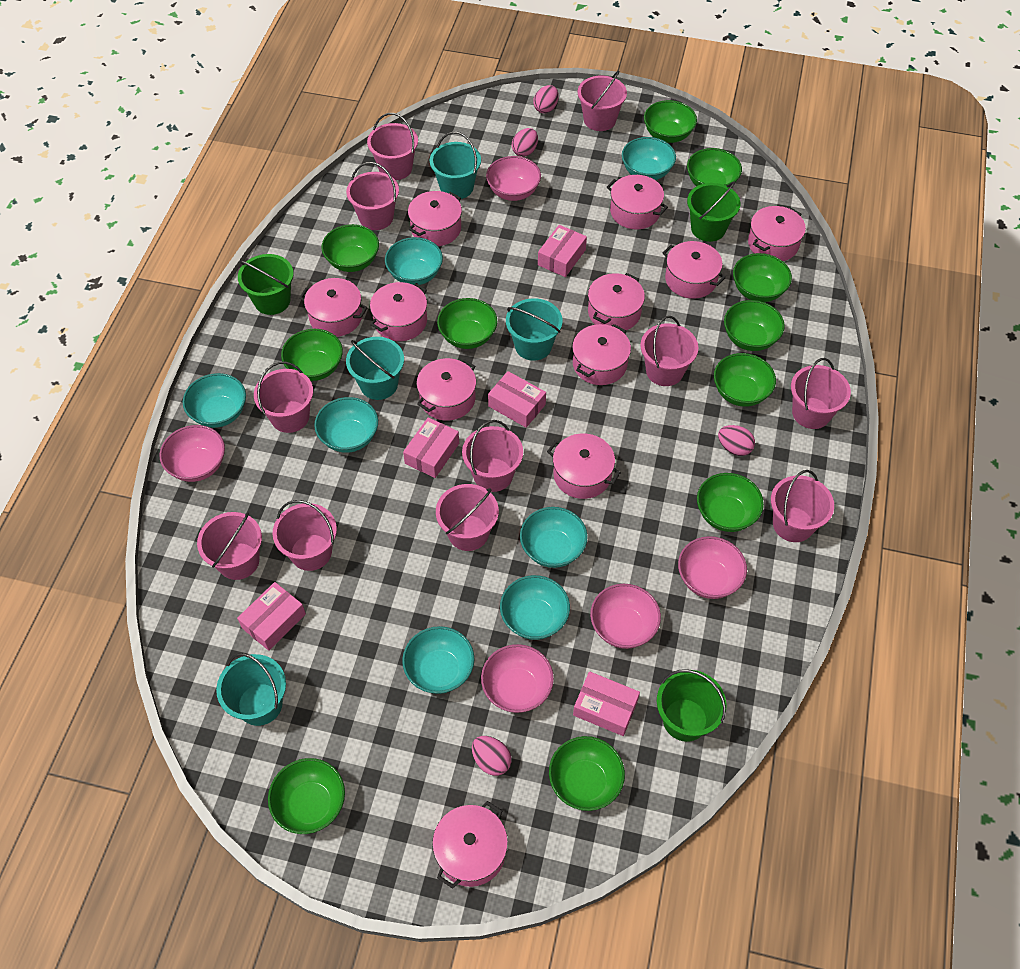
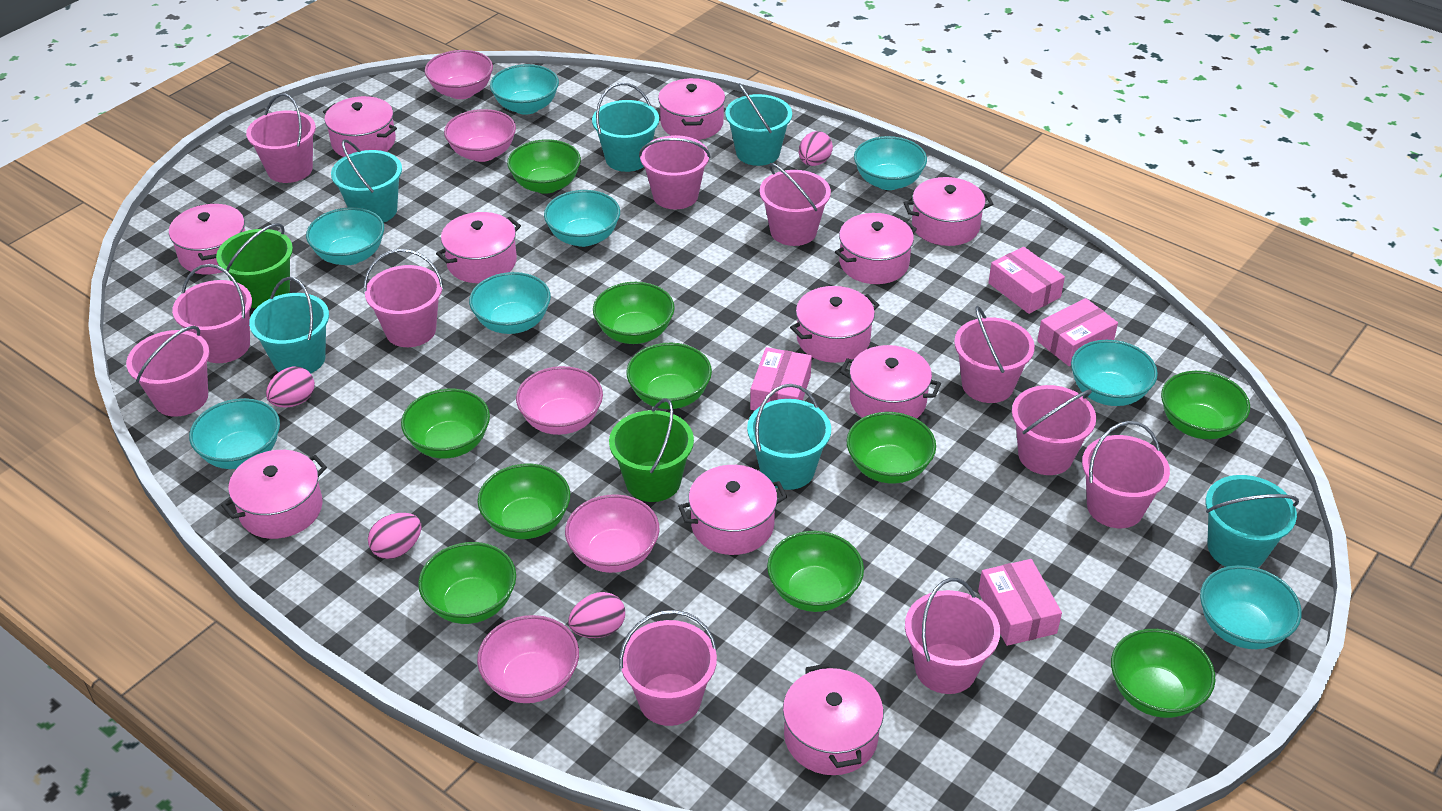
green bowl: [268,758,345,834] [281,329,343,381] [321,224,379,272] [437,298,497,349] [549,736,625,811] [644,100,697,143] [687,148,742,188] [697,473,764,532] [714,353,776,407] [724,300,785,351] [733,253,792,302] = 11 -> [401,389,490,459] [418,542,516,624] [477,464,570,539] [507,139,581,194] [593,282,675,344] [626,343,712,409] [767,531,864,612] [847,412,936,484] [1111,629,1215,718] [1161,371,1250,439] = 10
green bucket: [238,254,294,315] [657,669,727,742] [687,182,740,242] = 3 -> [216,223,293,309] [609,398,694,502] = 2
pink box: [237,582,306,651] [403,417,459,478] [488,371,546,428] [538,225,587,277] [573,671,640,736] = 5 -> [750,347,812,410] [978,559,1062,646] [988,247,1065,314] [1037,298,1118,366] = 4
turquoise bowl: [183,373,246,428] [314,397,378,453] [385,237,443,285] [402,626,475,694] [500,575,570,640] [520,507,588,568] [622,137,676,180] = 7 -> [189,398,280,469] [306,207,384,265] [469,272,551,334] [490,64,559,115] [544,190,620,247] [854,136,927,190] [1071,340,1158,406] [1200,565,1302,649] = 8
turquoise bucket: [216,653,286,726] [346,337,404,400] [430,132,481,199] [506,298,563,361] = 4 -> [249,277,329,373] [331,140,402,223] [592,83,659,172] [725,83,792,166] [747,384,831,490] [1206,475,1299,568] = 6

